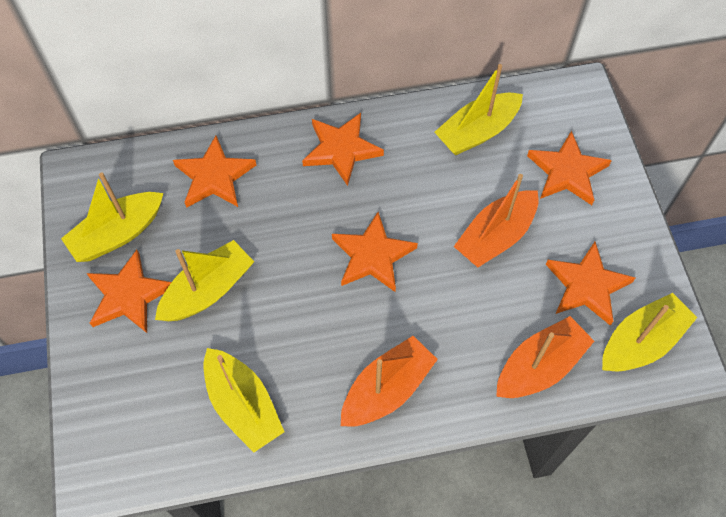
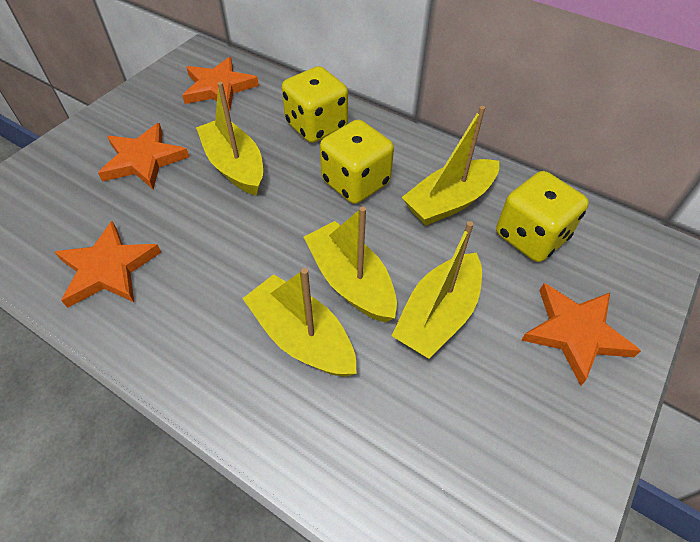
orange boat: [341,336,438,427] [453,174,538,267] [496,316,594,398] = 3 -> none = 0
orange star: [86,250,171,333] [173,136,256,208] [302,113,384,186] [332,212,418,292] [527,131,612,205] [546,242,635,326] = 6 -> [55,221,161,308] [98,123,189,189] [182,57,259,110] [522,283,641,386] = 4
yellow dice: none = 0 -> [282,66,348,143] [320,119,394,204] [496,171,589,262] = 3

